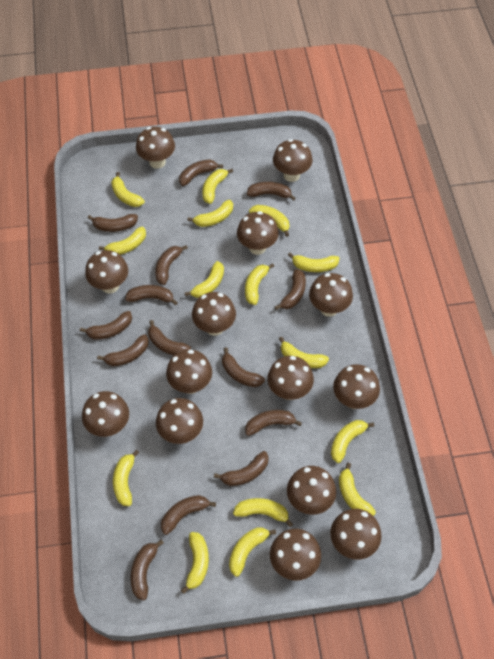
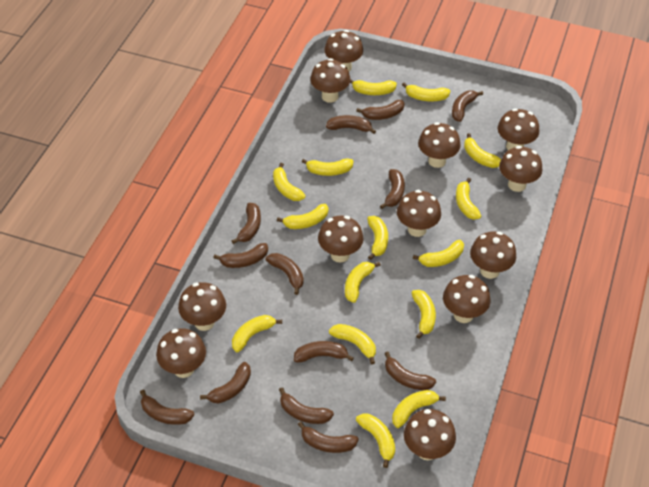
brown banana: [80,311,132,339] [88,214,138,232] [97,334,149,366] [125,285,178,305] [131,539,164,601] [148,320,191,355] [155,245,188,285] [161,495,216,535] [179,159,223,186] [214,451,269,486] [222,347,265,387] [245,410,302,436] [247,182,296,201] [275,269,306,310] = 14 -> [140,390,194,425] [200,362,251,403] [213,243,268,268] [232,203,261,244] [266,253,304,295] [279,387,334,424] [294,341,354,362] [298,421,359,453] [326,115,376,134] [356,100,405,120] [380,169,405,209] [384,352,436,390] [452,90,483,122] = 13
brown mushroom: [82,391,129,437] [85,250,128,294] [136,127,175,169] [156,398,203,444] [166,349,212,394] [192,292,236,336] [237,211,279,255] [267,356,314,400] [270,529,321,581] [273,139,313,182] [287,466,336,515] [309,273,353,317] [330,509,382,560] [333,364,380,409] = 14 -> [156,328,206,378] [178,282,226,331] [310,58,350,103] [318,216,364,263] [324,30,363,71] [397,190,441,237] [404,409,456,460] [418,122,461,168] [443,275,491,323] [470,231,516,279] [498,108,539,150] [499,146,542,192] = 12

